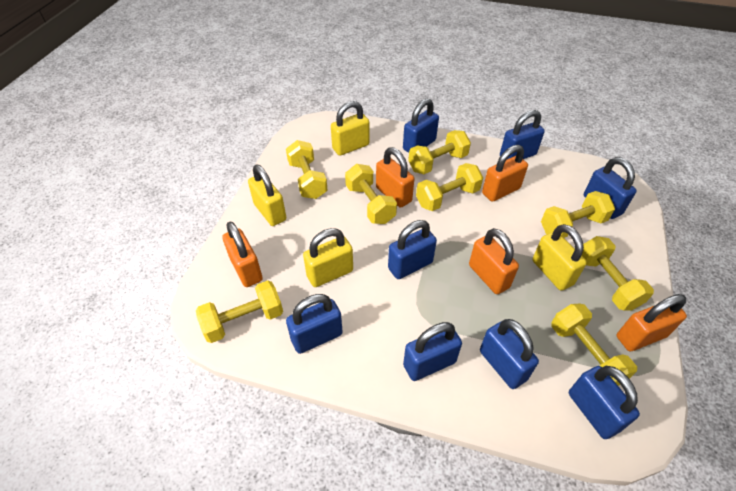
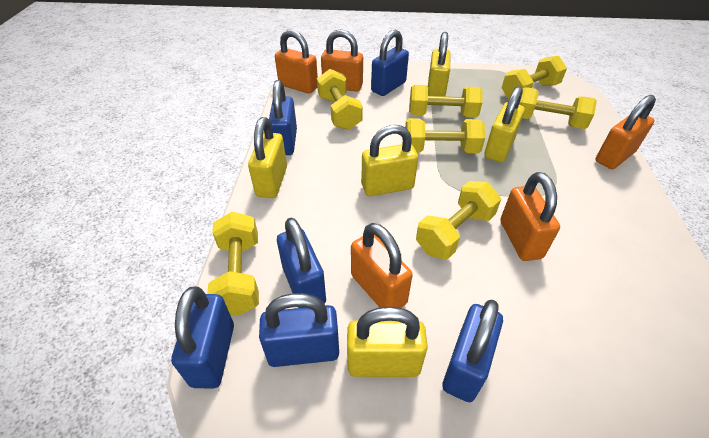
blue padlock: [286,294,343,354] [388,220,437,279] [403,99,439,153] [403,322,462,381] [480,319,539,389] [500,110,545,159] [569,366,640,439] [584,157,637,219] = 8 -> [171,287,234,389] [259,293,339,367] [269,80,297,155] [277,218,326,308] [371,30,409,96] [442,300,503,402] = 6
yellow dumbbell: [196,280,283,343] [286,140,327,199] [345,164,397,224] [408,130,471,174] [416,163,483,211] [541,191,615,238] [551,303,637,386] [582,236,654,311] = 8 -> [207,212,259,316] [317,69,363,130] [405,118,485,153] [409,85,482,118] [416,181,501,260] [502,55,567,99] [519,87,597,129] = 7
yellow padlock: [248,165,286,226] [303,228,353,287] [331,101,369,156] [533,224,587,291] = 4 -> [248,117,287,198] [347,307,428,377] [361,125,418,196] [428,32,450,96] [484,86,525,162] = 5

